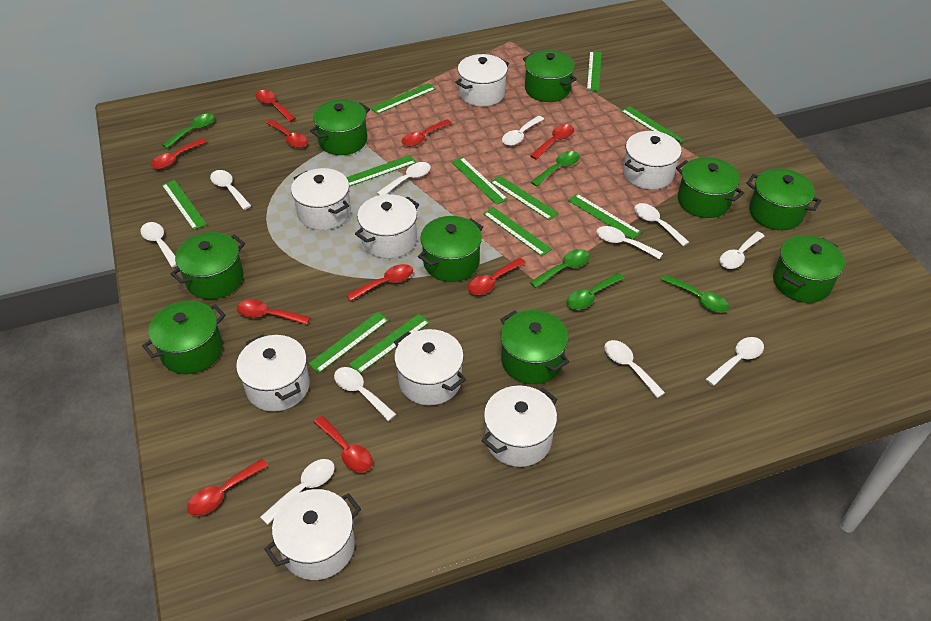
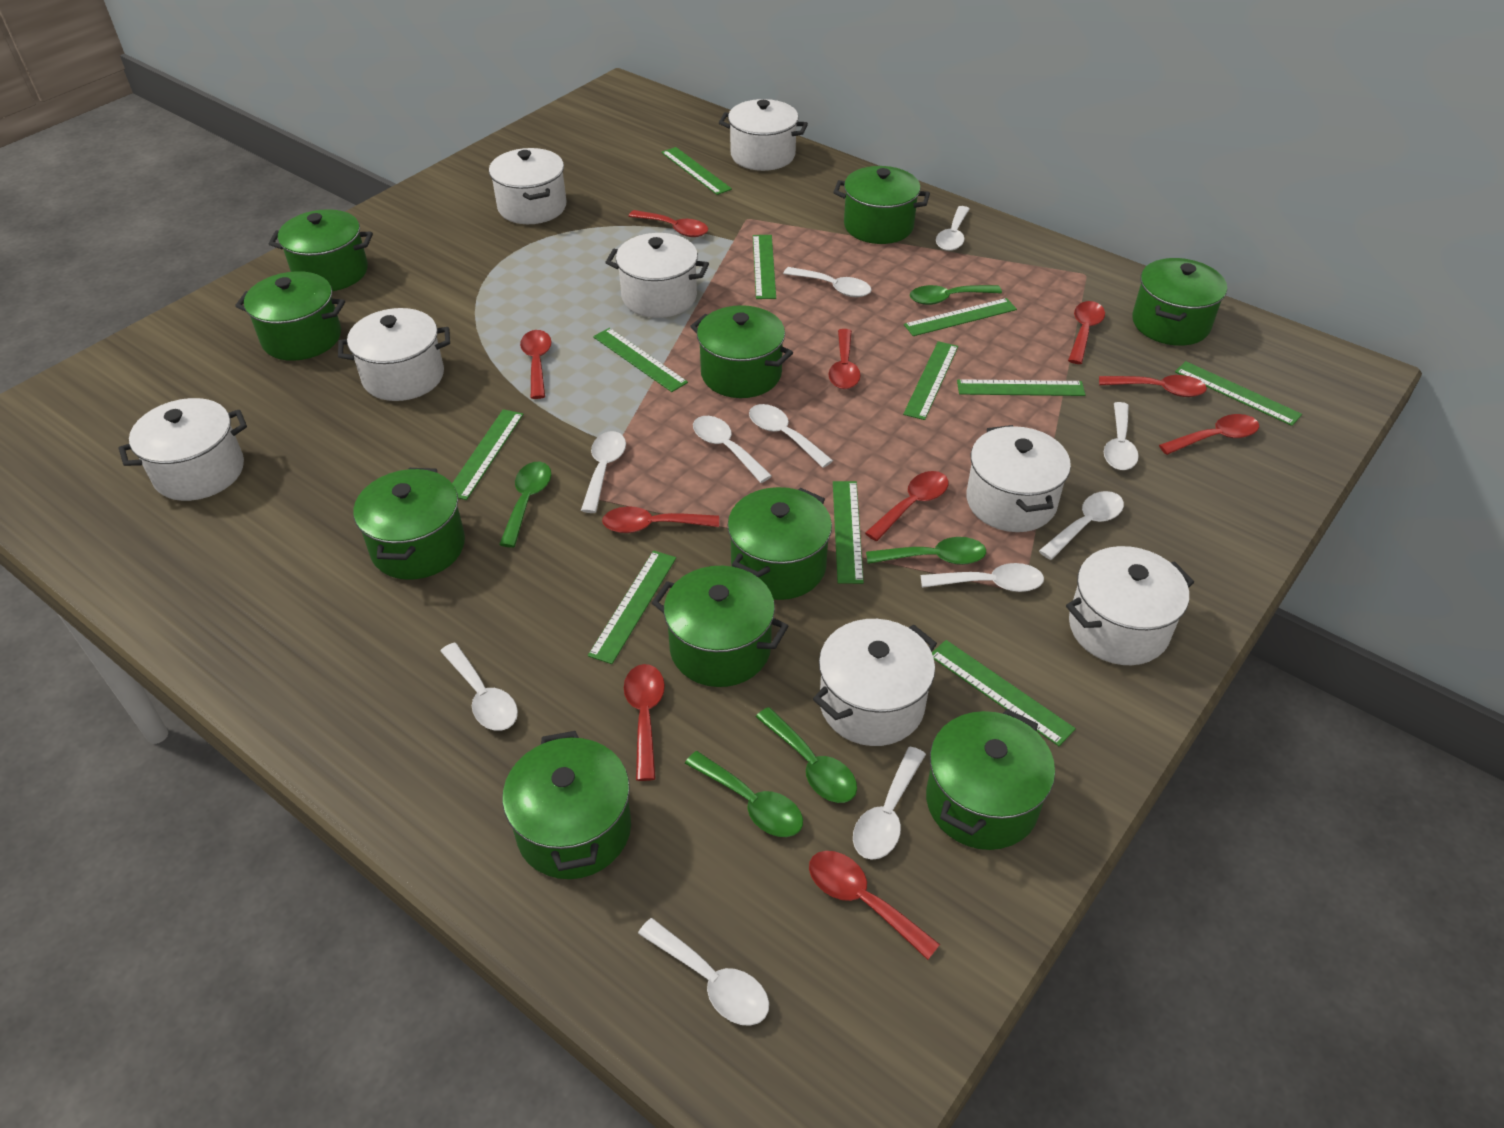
green pot: [142,301,226,374] [170,232,245,299] [310,99,370,155] [418,216,483,282] [500,310,569,384] [523,50,577,102] [676,157,744,218] [746,168,821,230] [773,235,845,303] = 9 -> [235,271,345,361] [269,209,373,291] [353,468,465,580] [502,731,631,879] [652,566,788,687] [690,305,793,398] [727,487,832,600] [833,166,930,244] [926,709,1055,850] [1132,258,1227,346] = 10

